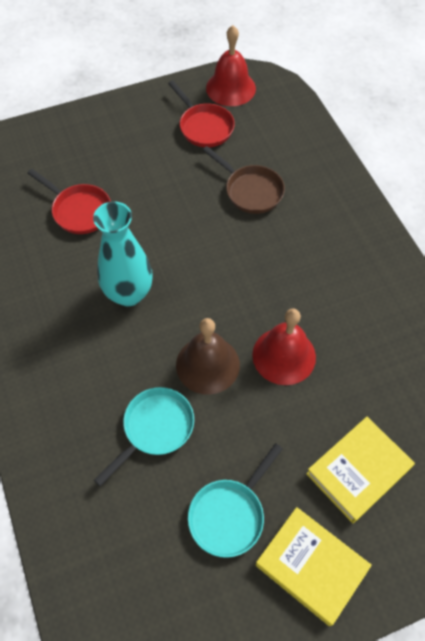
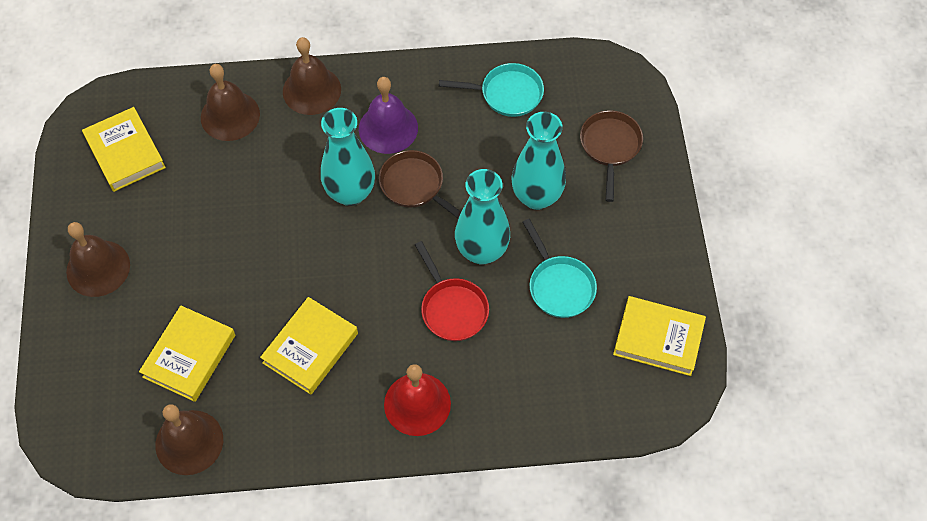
brown bell: [176,318,240,395] = 1 -> [66,222,130,297] [155,405,223,475] [201,64,260,141] [283,37,341,115] = 4
brown pan: [203,146,285,214] = 1 -> [379,150,461,218] [580,110,643,202] = 2
purple bell: none = 0 -> [359,77,418,154] = 1
red bell: [206,25,256,106] [252,309,316,385] = 2 -> [384,364,451,436] = 1
red pan: [27,169,111,234] [168,81,235,147] = 2 -> [415,241,489,341] = 1
turquoise vase: [93,201,153,306] = 1 -> [321,108,375,206] [455,169,510,265] [512,112,566,210] = 3
yellow book: [255,507,372,626] [306,417,415,523] = 2 -> [82,107,166,192] [139,306,235,402] [260,297,358,395] [613,296,706,376] = 4

